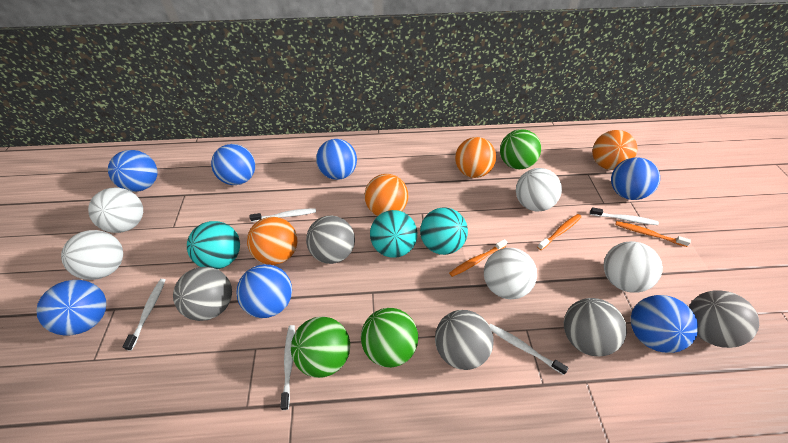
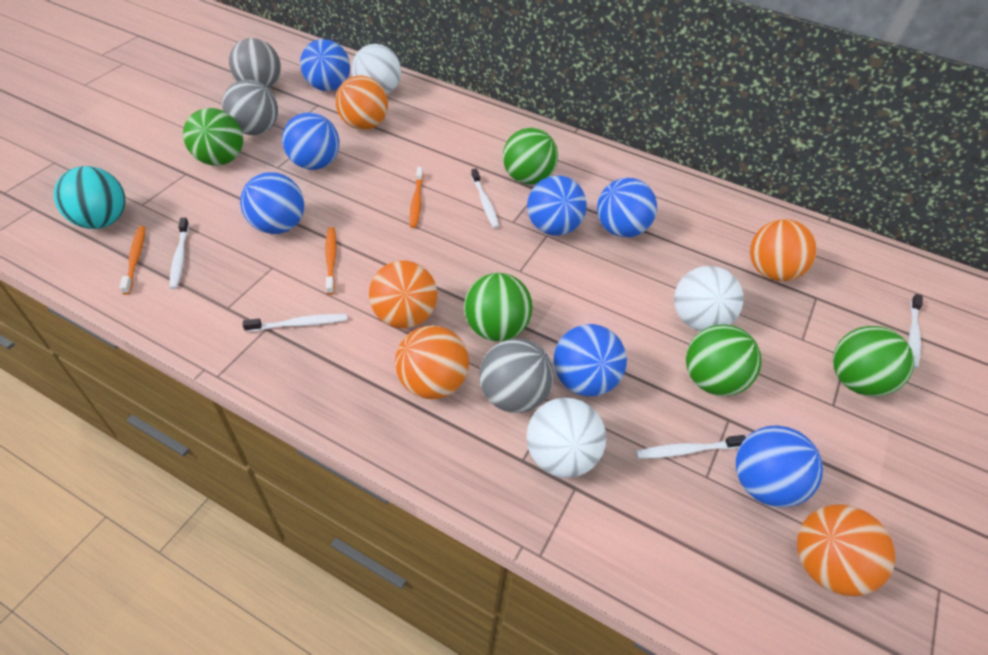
green ball: [291,316,350,378] [361,308,418,368] [500,129,541,169] = 3 -> [183,108,243,166] [464,273,533,341] [503,128,558,185] [686,324,762,396] [833,326,914,397] = 5
grey ball: [173,267,232,321] [306,216,355,264] [435,310,494,370] [564,298,627,356] [689,290,759,348] = 5 -> [222,80,278,135] [229,38,281,88] [479,339,554,413] = 3
orange ball: [247,217,298,265] [365,174,408,216] [455,137,496,178] [592,130,638,170] = 4 -> [335,75,388,130] [369,261,437,328] [395,326,469,399] [750,219,817,281] [797,505,895,596] = 5
turquoise ball: [187,221,240,269] [370,210,417,258] [420,207,468,255] = 3 -> [54,166,126,229] = 1
white ball: [61,230,123,280] [88,188,143,233] [484,248,537,299] [516,168,562,211] [604,241,663,293] = 5 -> [352,44,401,94] [527,398,606,478] [674,266,744,331] = 3

